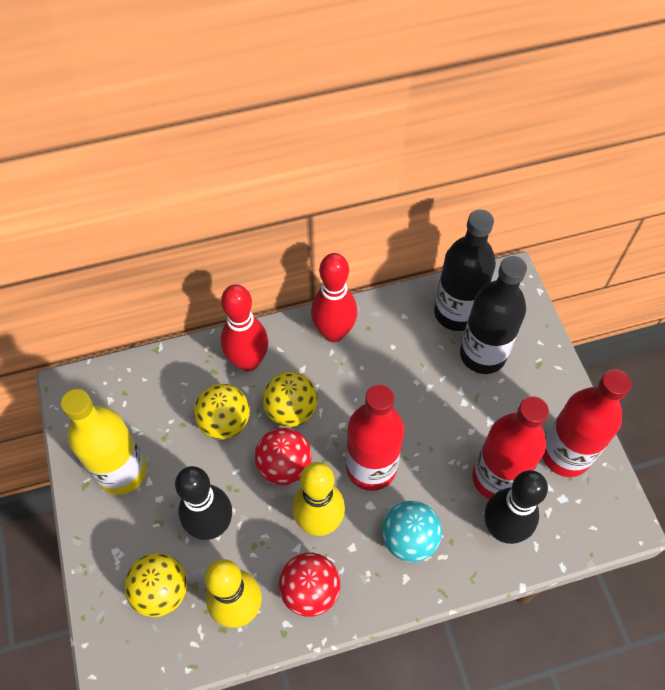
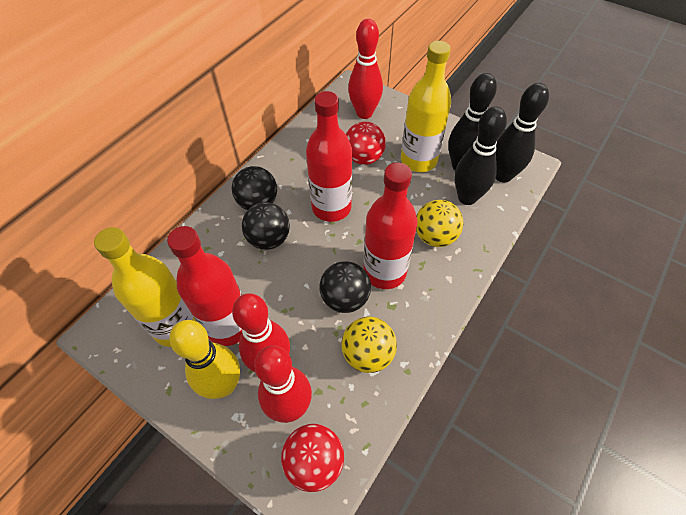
black ball: none = 0 -> [232,166,277,210] [242,202,290,250] [319,261,371,313] = 3
black bottle: [434,209,496,331] [460,256,527,374] = 2 -> none = 0
black bowling pin: [175,466,232,540] [485,470,548,544] = 2 -> [448,73,497,170] [454,106,507,205] [496,83,549,183] = 3
red bowling pin: [221,284,268,371] [311,253,357,342] = 2 -> [232,293,290,372] [254,345,312,423] [348,19,383,119] = 3
turquoise ball: [382,501,442,562] = 1 -> none = 0
yellow ball: [124,553,187,617] [194,384,250,440] [262,372,318,427] = 3 -> [341,317,397,373] [416,200,463,247] = 2
yellow bottle: [61,389,147,495] = 1 -> [94,227,196,347] [401,41,451,172] = 2
yellow bowling pin: [205,559,262,628] [292,462,345,536] = 2 -> [169,320,240,399] = 1

